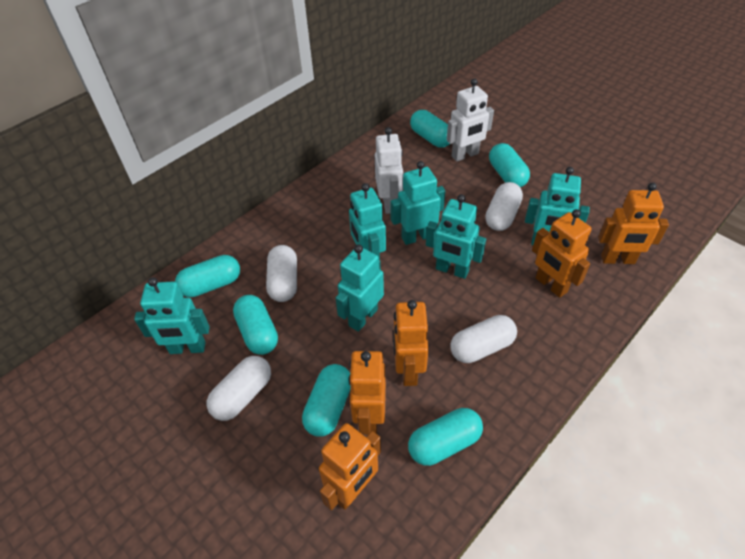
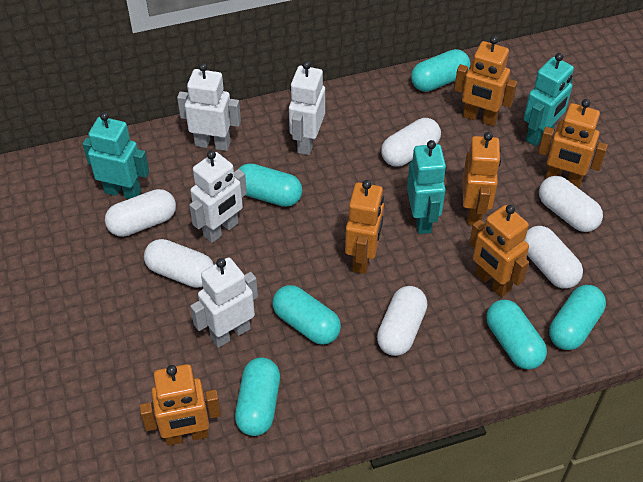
orange robot: [319,423,381,510] [348,351,386,435] [393,300,428,386] [532,209,592,298] [598,183,669,264] = 5 -> [139,364,221,446] [345,180,384,274] [454,36,517,126] [463,132,501,225] [469,205,529,297] [538,99,608,188] = 6
turquoise robot: [134,277,210,354] [336,244,384,332] [349,183,386,260] [390,161,445,245] [426,194,486,279] [525,167,590,245] = 6 -> [83,112,149,199] [407,140,447,234] [524,53,574,146] = 3
white capsule: [207,356,271,421] [266,245,297,302] [450,315,517,363] [485,182,523,231] = 4 -> [105,189,176,237] [144,239,214,288] [377,286,427,356] [381,118,441,167] [524,226,583,289] [539,176,603,232] = 6
white robot: [375,127,403,214] [447,78,494,162] = 2 -> [177,63,241,151] [189,150,247,243] [190,257,258,348] [289,61,325,155] = 4

